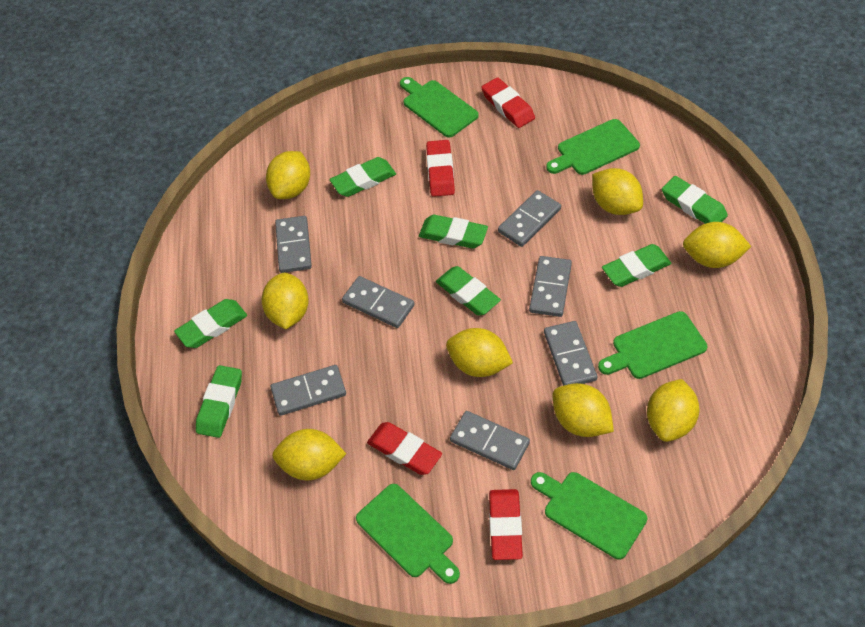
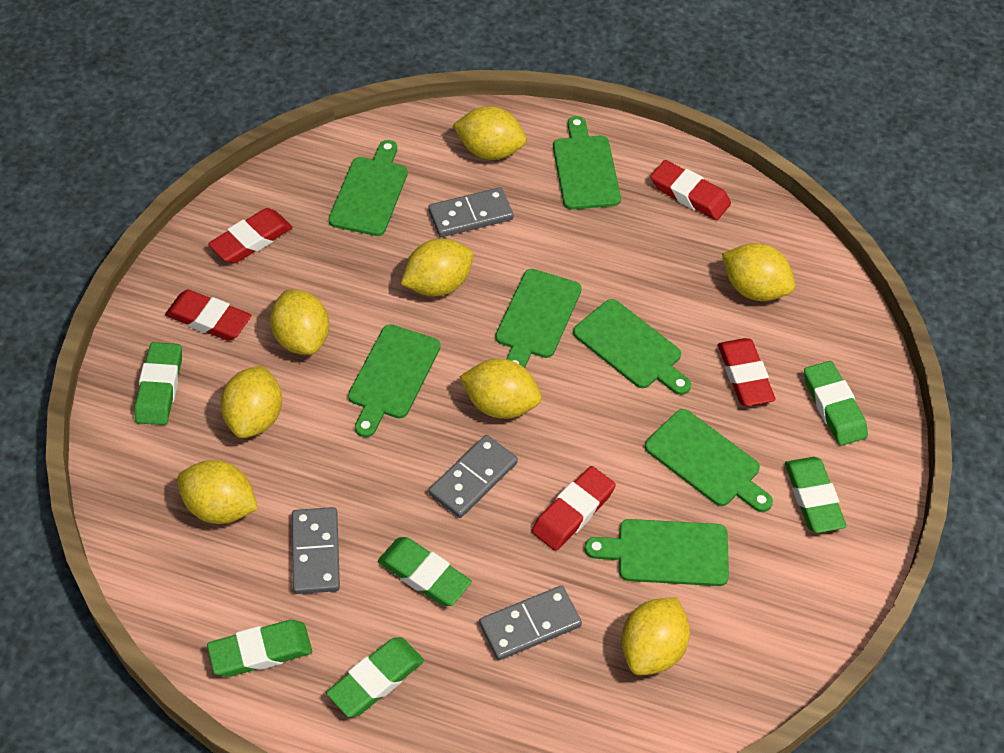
green cutting board: [356,484,460,584] [400,77,479,138] [531,472,647,560] [546,119,640,175] [598,311,707,379] = 5 -> [329,140,408,236] [348,324,441,437] [495,269,582,368] [553,116,621,210] [573,299,691,395] [585,519,729,586] [645,409,773,512] = 7
green eraser: [174,299,247,348] [196,365,242,438] [329,157,396,197] [419,215,488,249] [436,266,501,316] [602,244,671,287] [662,176,728,224] = 7 -> [135,342,182,425] [207,620,312,677] [326,637,424,717] [378,537,472,606] [785,457,847,533] [804,361,868,446] = 6
grey domino: [271,365,346,416] [275,216,312,273] [342,276,415,328] [450,411,530,470] [498,190,561,247] [529,256,572,317] [544,321,597,386] = 7 -> [292,507,340,594] [428,187,514,237] [429,435,518,518] [479,585,582,660] = 4
red eraser: [367,422,442,475] [426,140,455,197] [481,77,535,128] [489,489,523,560] = 4 -> [165,290,251,341] [208,208,292,264] [532,466,616,551] [651,160,731,220] [718,338,776,406] = 5

